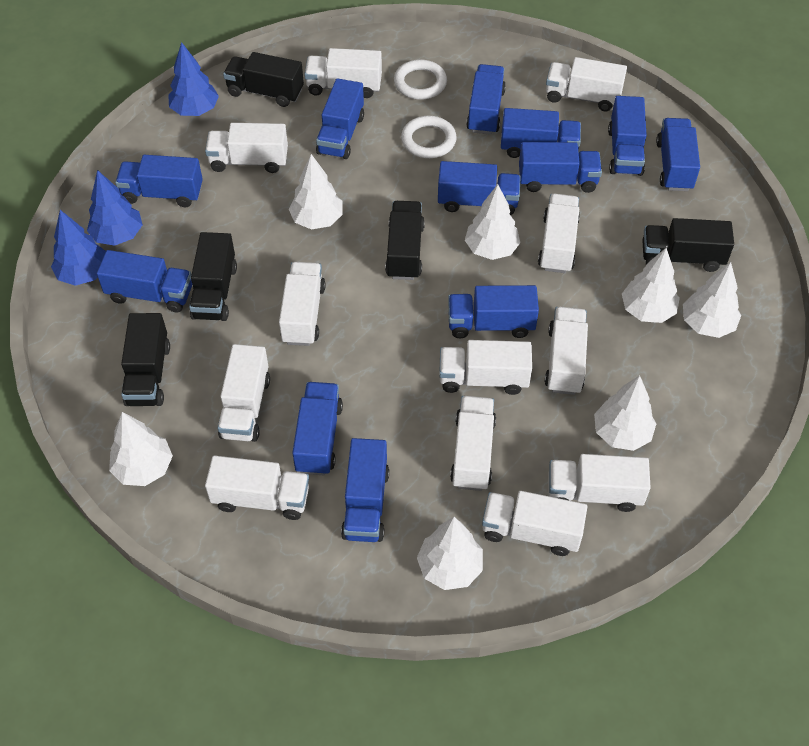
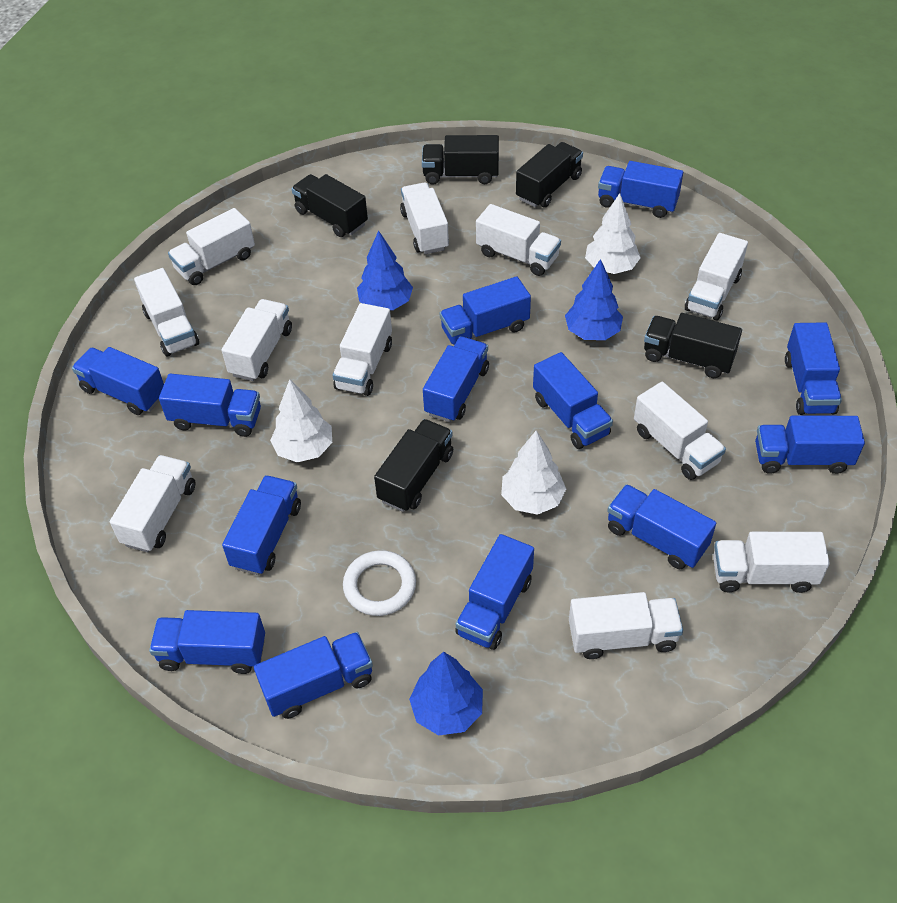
blue truck: [97,250,192,313] [115,155,203,207] [292,382,343,475] [316,78,364,159] [341,438,389,542] [438,161,521,215] [448,285,539,338] [466,64,506,135] [501,108,581,158] [519,142,602,193] [608,96,647,176] [656,118,700,191] = 12 -> [72,347,164,415] [149,610,265,674] [159,374,261,437] [222,475,301,575] [254,632,373,719] [423,337,489,422] [440,276,531,345] [455,534,534,650] [533,352,613,449] [598,161,683,218] [607,484,716,569] [755,416,865,474] [785,322,842,415] = 13
white ring: [394,59,447,100] [401,116,457,158] = 2 -> [343,550,416,616] = 1
white tree: [109,412,173,486] [289,154,342,229] [417,517,483,590] [465,184,520,260] [594,375,656,451] [622,248,680,323] [683,262,741,338] = 7 -> [270,379,332,462] [501,430,566,515] [585,193,641,274] = 3
white truck: [205,123,288,173] [205,455,309,520] [218,344,270,442] [279,262,326,346] [304,48,382,98] [439,340,532,395] [450,396,496,491] [482,491,587,556] [538,193,580,273] [545,307,588,395] [546,57,627,111] [548,454,651,512] = 12 -> [110,455,195,552] [134,268,199,357] [168,208,255,285] [221,299,292,381] [332,303,392,396] [400,182,449,254] [476,204,561,276] [569,592,683,659] [634,382,726,480] [685,233,748,320] [713,532,830,593] = 11

